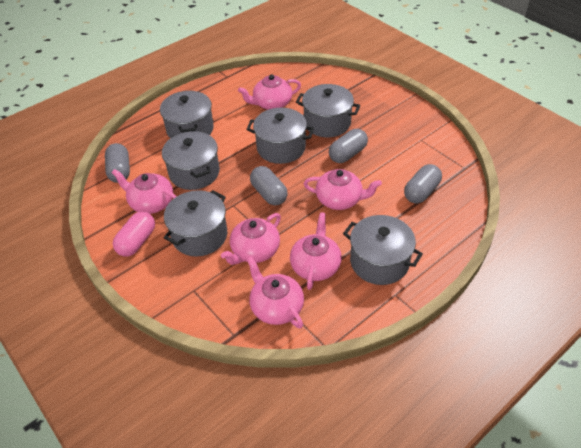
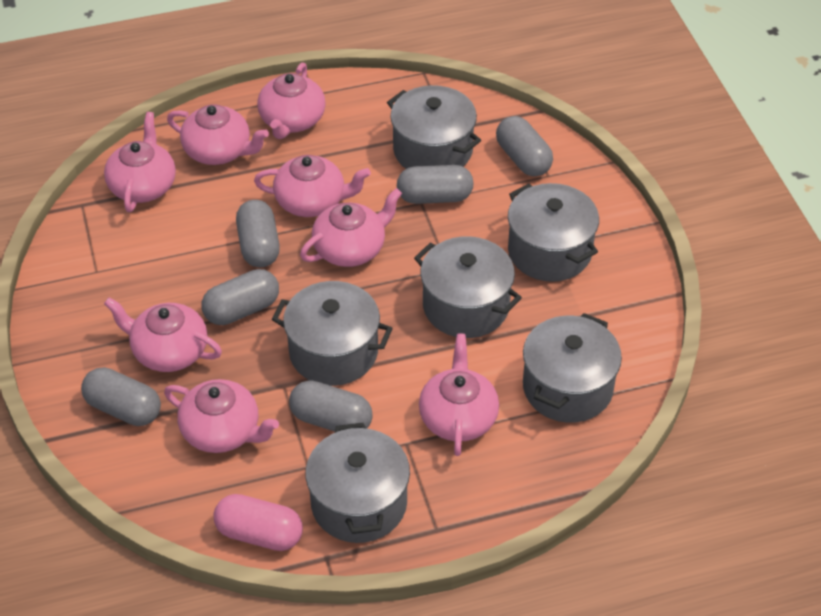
grey capsule: [105,143,130,183] [250,166,288,206] [329,129,368,163] [404,164,442,204] = 4 -> [81,367,161,426] [201,269,279,325] [236,200,280,267] [289,380,373,432] [397,165,474,204] [496,116,553,176] = 6
pink teapot: [112,169,177,214] [221,213,281,265] [238,74,301,110] [247,257,304,329] [290,212,342,290] [304,169,382,210] = 6 -> [104,112,176,212] [104,297,222,372] [164,379,279,453] [167,104,269,165] [254,155,371,217] [257,63,326,139] [300,188,402,267] [419,333,499,456] = 8

